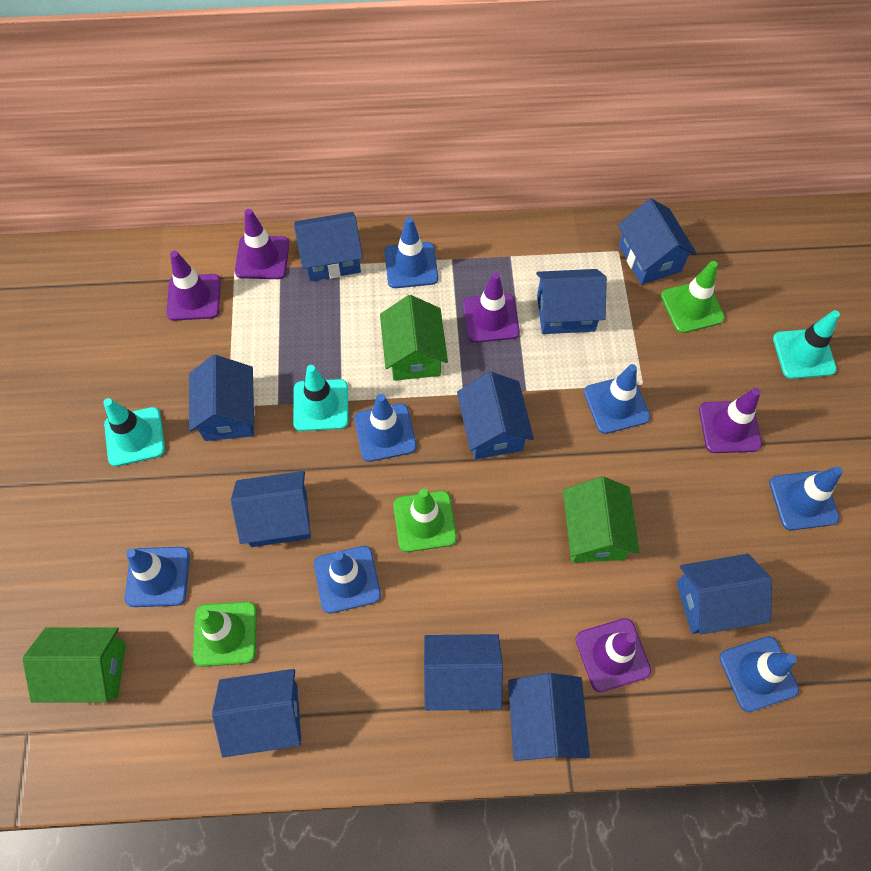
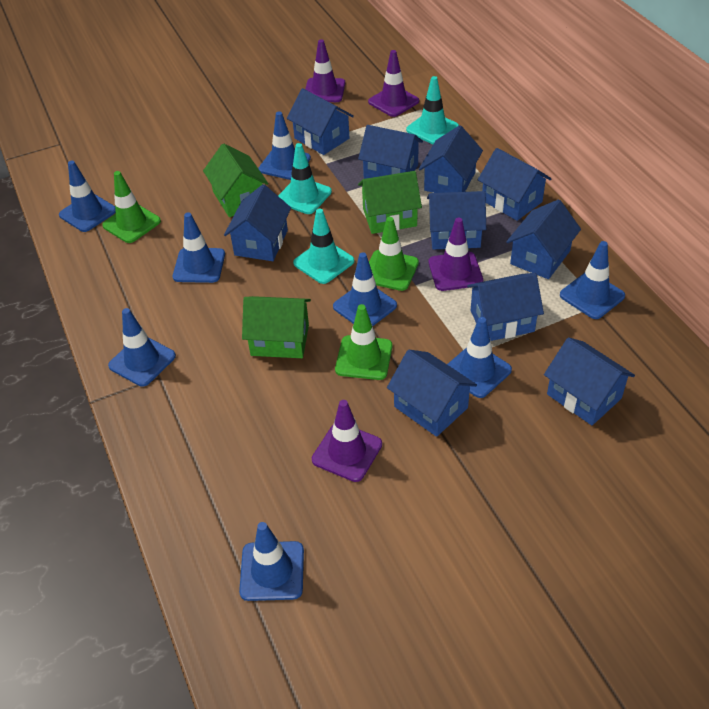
blue traffic cone: [125,547,190,607] [314,546,381,614] [354,394,416,462] [384,217,438,288] [584,364,650,434] [719,636,799,712] [769,466,843,530] = 7 -> [59,161,116,232] [108,308,176,387] [173,212,225,283] [239,522,304,601] [259,111,311,180] [333,252,397,326] [447,317,512,398] [560,241,625,319] = 8
purple traffic cone: [167,251,221,321] [235,209,289,279] [463,273,520,343] [576,618,651,692] [699,388,762,453] = 5 -> [305,39,345,102] [312,400,382,482] [368,50,419,117] [429,218,483,291] = 4

